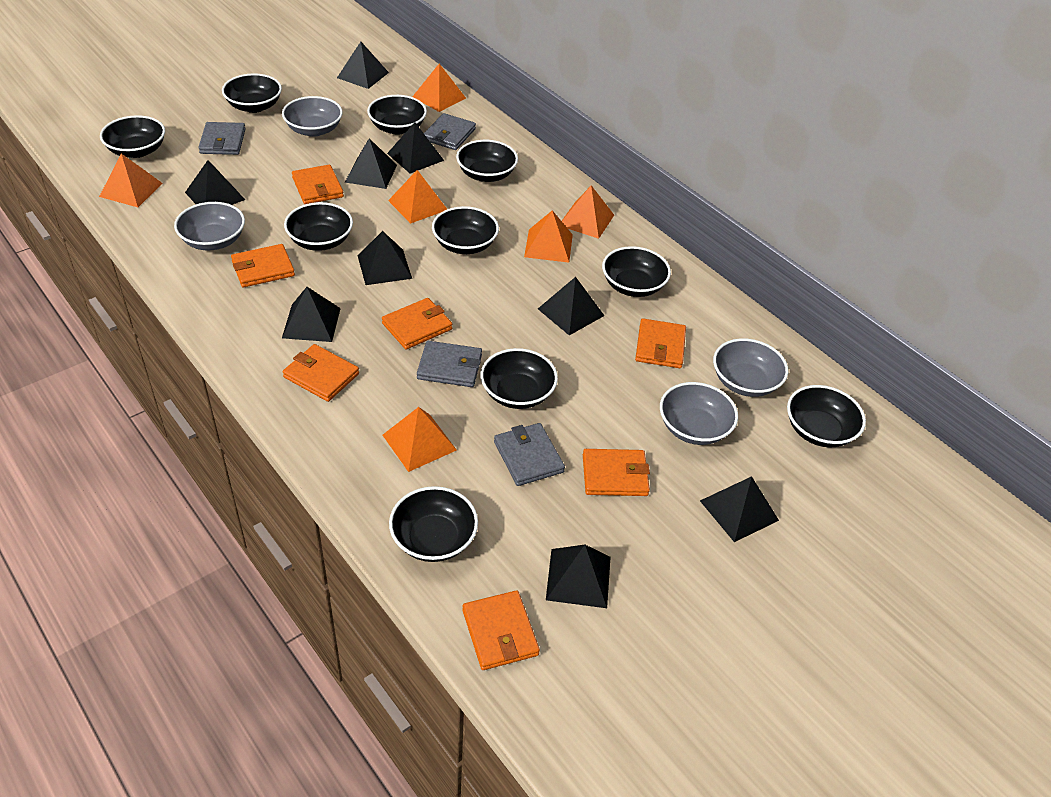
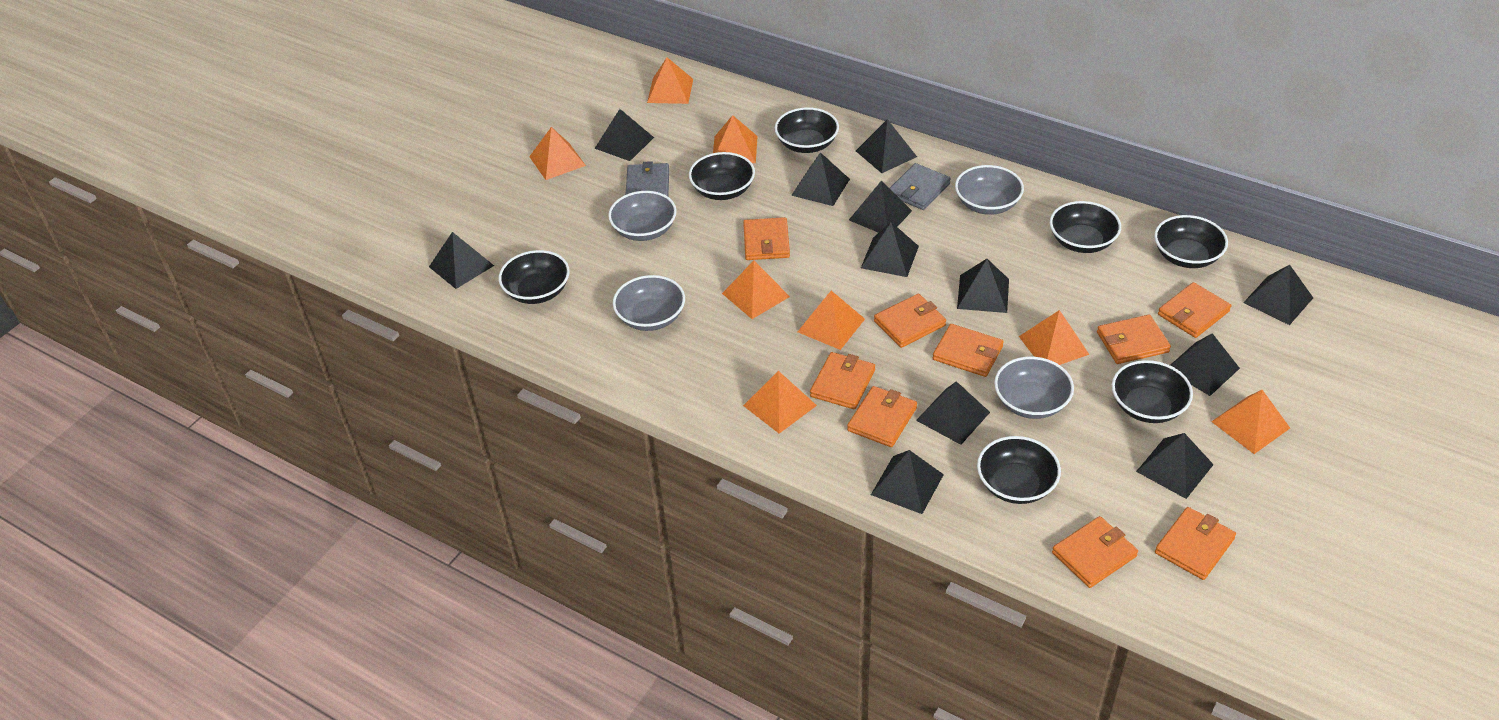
black bowl: [100,115,165,158] [222,73,282,113] [284,202,353,251] [367,95,427,135] [389,486,478,562] [432,206,499,254] [456,140,518,182] [480,348,558,409] [602,246,671,297] [787,385,866,448] = 10 -> [499,250,570,304] [689,152,755,200] [775,107,839,153] [977,436,1061,504] [1050,201,1121,253] [1112,360,1193,423] [1154,215,1228,268] = 7
black pyramid: [185,160,245,205] [282,287,341,342] [337,42,389,89] [345,138,397,189] [357,231,412,285] [387,122,444,173] [538,277,605,335] [546,545,610,608] [700,476,779,542] = 9 -> [429,232,494,289] [594,109,654,161] [791,152,850,206] [849,180,912,233] [856,119,917,173] [861,222,919,277] [871,450,944,514] [916,381,990,445] [957,259,1009,313] [1136,433,1214,499] [1170,333,1240,396] [1243,265,1313,325] = 12
grey wallet: [198,122,246,155] [417,341,482,387] [424,113,476,150] [494,423,565,486] = 4 -> [626,161,669,196] [890,163,951,210] = 2
orange pyramid: [99,154,163,207] [383,407,457,472] [388,170,447,224] [412,64,466,112] [524,210,573,263] [562,185,614,239] = 6 -> [529,127,586,180] [647,57,693,104] [713,115,758,163] [722,261,790,319] [743,371,817,434] [798,291,865,350] [1019,310,1090,365] [1211,390,1290,454] = 8
orange wallet: [231,244,295,287] [283,344,359,402] [292,165,344,204] [382,298,452,349] [462,590,540,670] [583,449,650,496] [635,318,686,368] = 7 -> [743,217,790,260] [810,352,875,409] [847,386,917,447] [874,294,946,348] [933,324,1004,377] [1052,516,1138,588] [1097,315,1171,364] [1155,507,1236,580] [1158,282,1231,338] = 9

